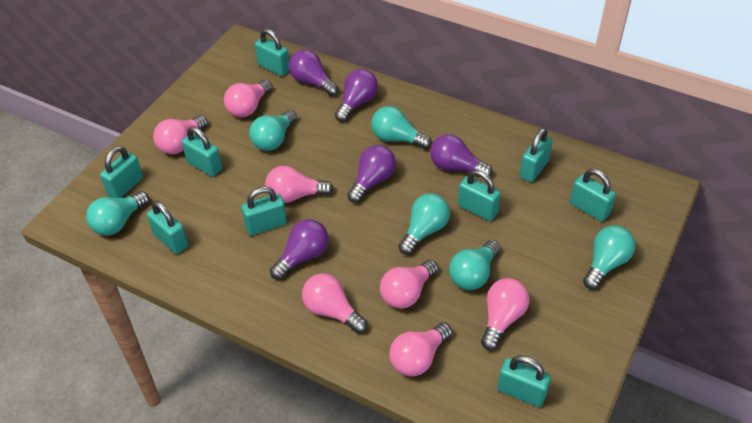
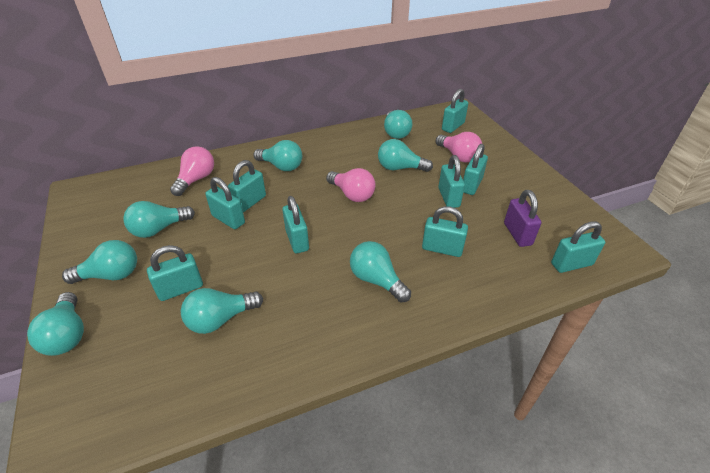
pink light bulb: [153,115,208,154] [224,80,272,117] [265,166,334,203] [302,273,367,333] [380,259,438,309] [389,322,452,376] [481,278,529,350] = 7 -> [170,146,214,196] [326,168,376,202] [436,132,482,162] = 3
purple light bulb: [270,219,329,280] [289,50,338,96] [335,69,378,122] [347,145,396,203] [430,134,493,176] = 5 -> none = 0
purple padlock: none = 0 -> [504,190,542,247] = 1
turquoise light bulb: [86,191,149,236] [249,110,297,151] [371,106,432,149] [398,193,450,255] [449,240,500,290] [583,226,635,289] = 6 -> [27,292,84,356] [62,240,137,284] [123,201,195,238] [181,288,263,334] [254,140,302,171] [350,241,411,302] [378,139,433,172] [384,110,412,139] = 8

